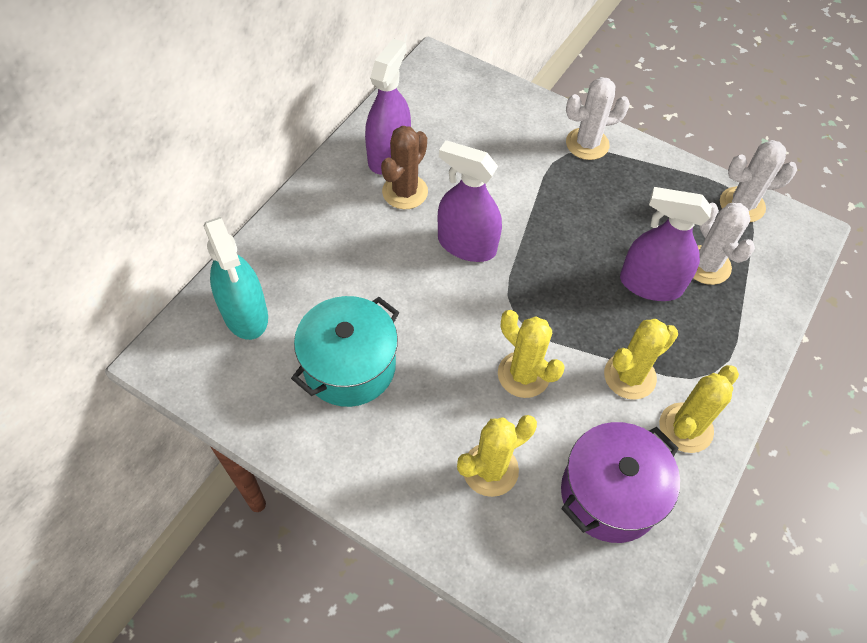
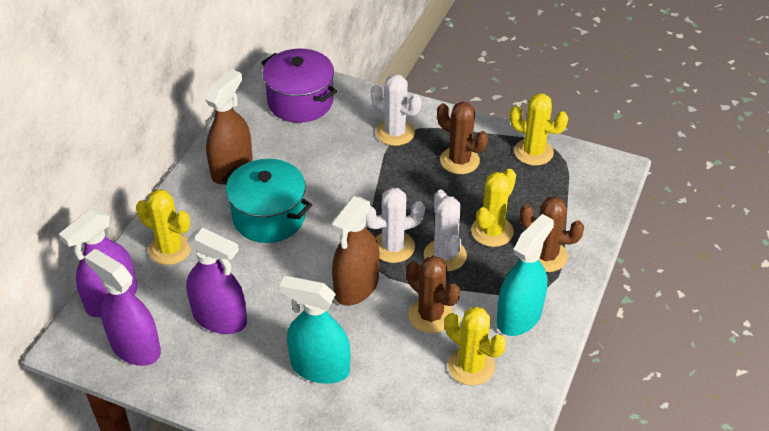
brown cactus: [381,126,428,209] = 1 -> [406,256,460,333] [437,102,488,174] [520,196,584,272] = 3
brown spray bottle: none = 0 -> [205,69,253,184] [331,196,379,306] = 2
turquoise spray bottle: [204,217,268,340] = 1 -> [279,276,350,384] [497,214,554,336] = 2

